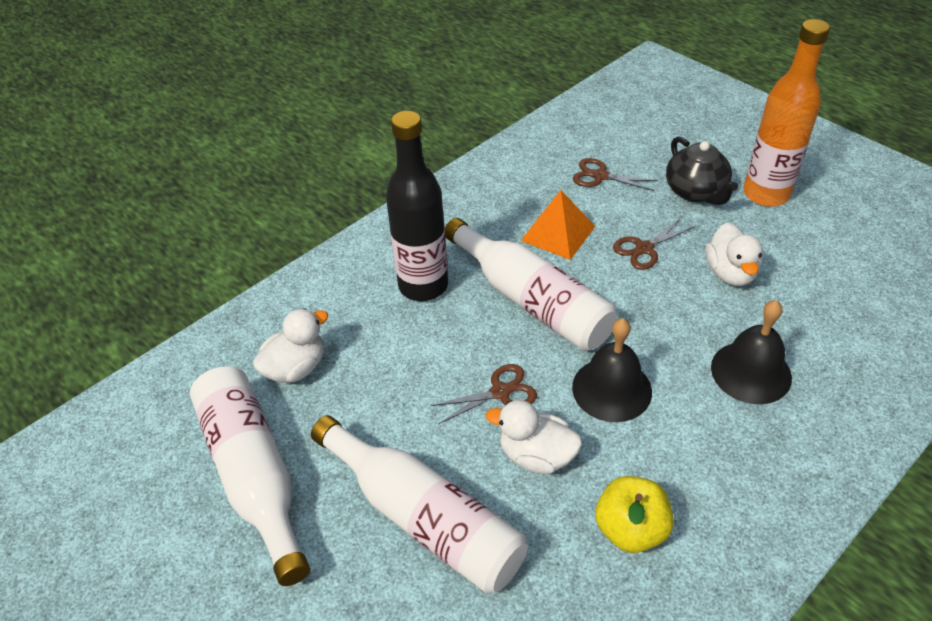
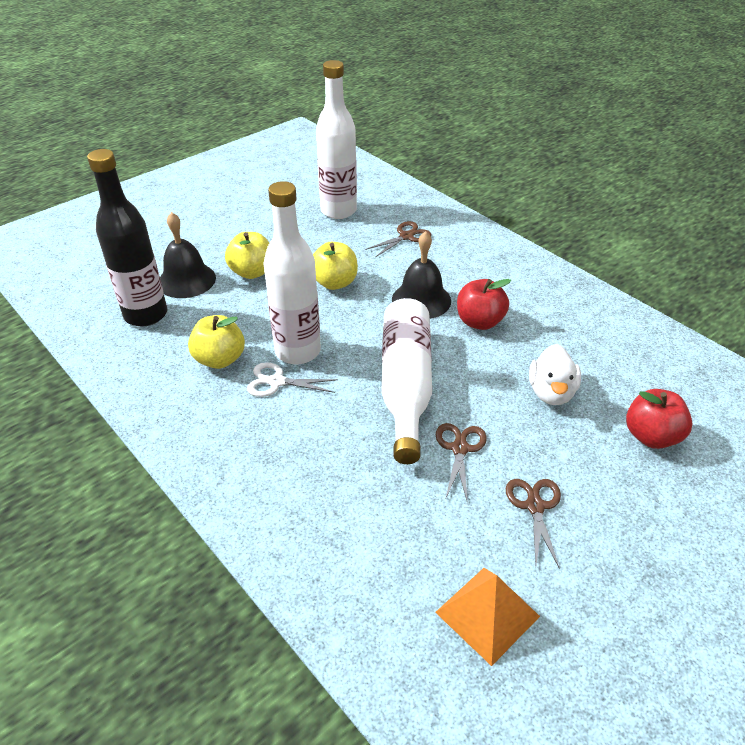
black teapot: [666,137,738,205] = 1 -> none = 0
orange bottle: [743,19,830,207] = 1 -> none = 0
red apple: none = 0 -> [457,279,511,330] [626,389,692,449] = 2
white duck: [253,308,328,383] [486,400,582,474] [706,222,763,286] = 3 -> [529,344,581,405] = 1
white scissors: none = 0 -> [247,362,338,397] = 1
yellow apple: [595,476,674,553] = 1 -> [188,315,245,369] [225,232,269,279] [313,242,358,290] = 3

